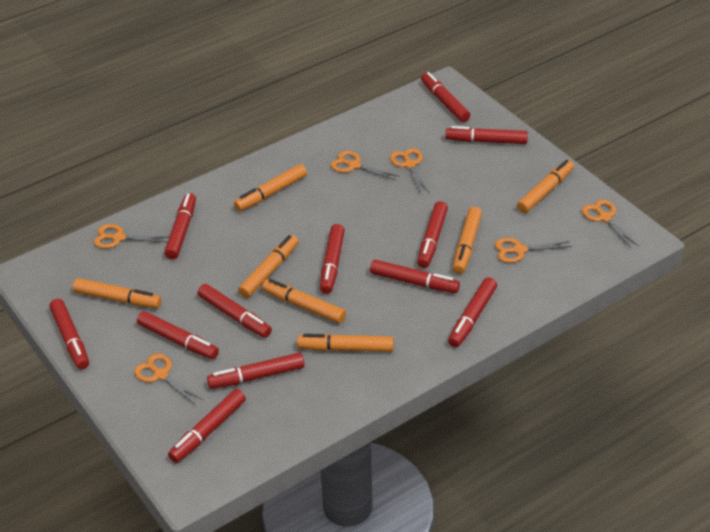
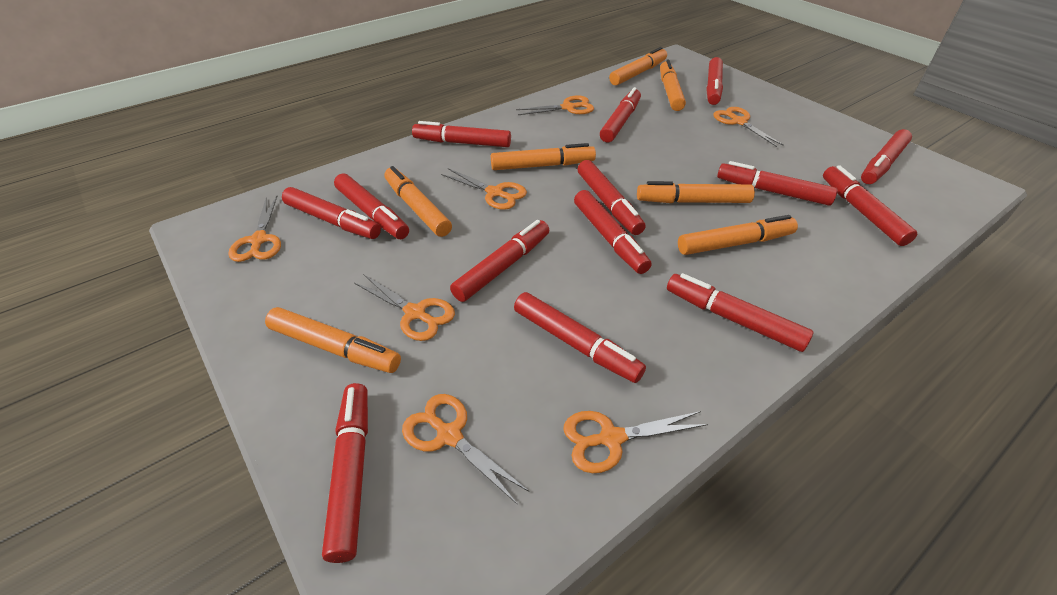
orange scissors: [94,224,169,249] [134,354,204,405] [331,151,400,180] [390,148,429,194] [495,238,572,263] [582,200,638,249] = 6 -> [228,196,281,262] [354,274,455,341] [402,394,530,505] [441,168,527,210] [516,95,594,115] [563,411,709,473] [713,107,784,147] = 7
red marker: [49,299,89,370] [137,311,219,359] [164,193,196,259] [168,389,246,463] [198,284,272,338] [207,352,305,389] [320,224,345,294] [370,260,460,293] [417,201,448,268] [421,72,470,122] [445,126,528,144] [448,277,497,347] = 12 -> [282,187,381,239] [322,383,368,563] [334,173,409,239] [412,121,511,147] [450,220,549,302] [514,292,646,383] [574,190,652,274] [578,160,645,235] [600,87,641,142] [667,273,813,352] [706,57,723,105] [717,161,838,206] [823,165,917,246] [861,129,912,184] = 14

